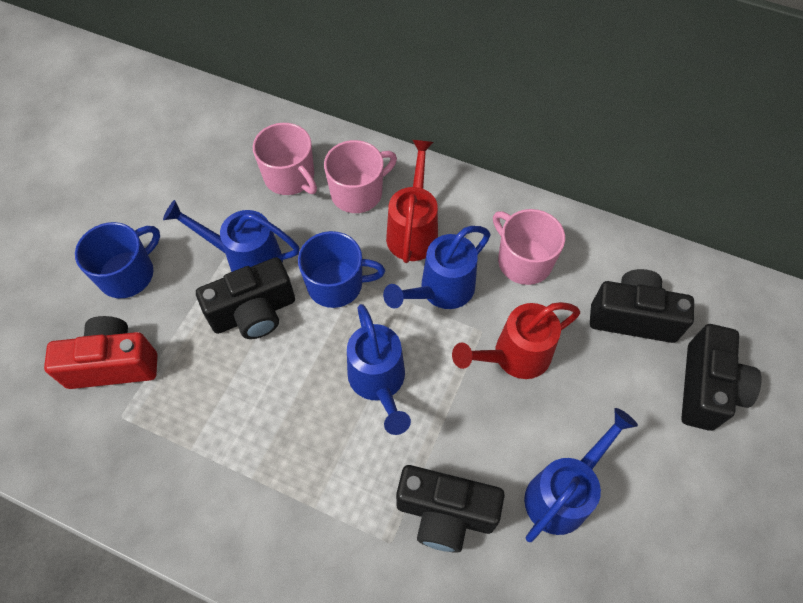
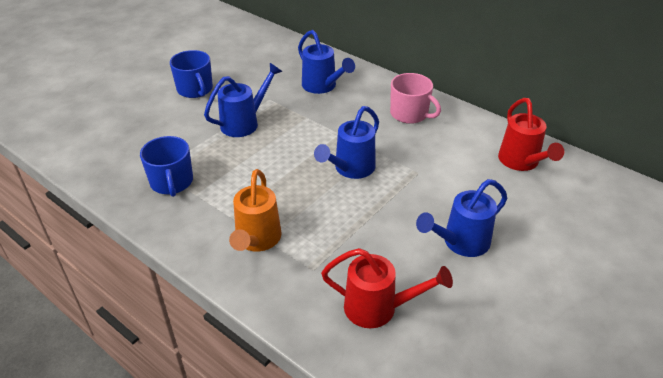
black camera: [196,257,295,339] [396,465,505,553] [590,269,694,343] [681,324,762,431] = 4 -> none = 0
orange watering can: none = 0 -> [229,169,282,251] = 1
pink mug: [253,123,317,195] [324,140,397,213] [493,209,565,285] = 3 -> [390,73,441,124] = 1
red camera: [44,316,157,389] = 1 -> none = 0

